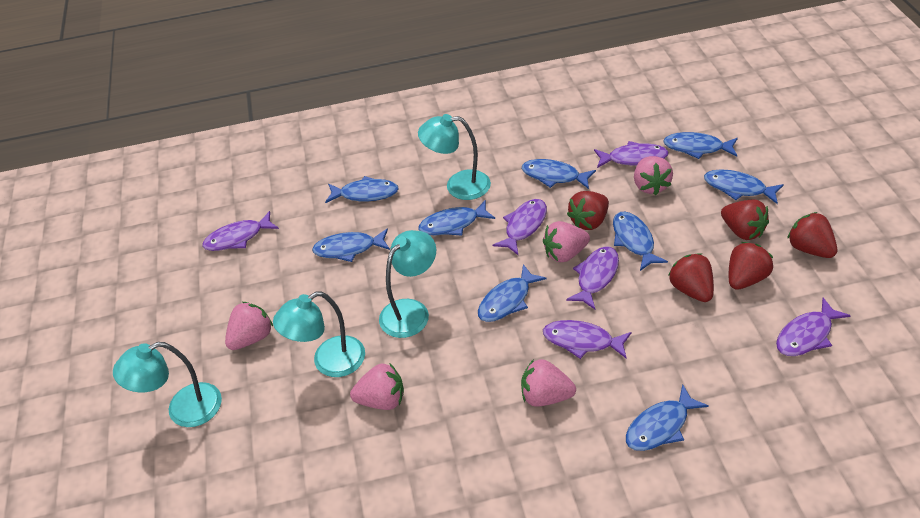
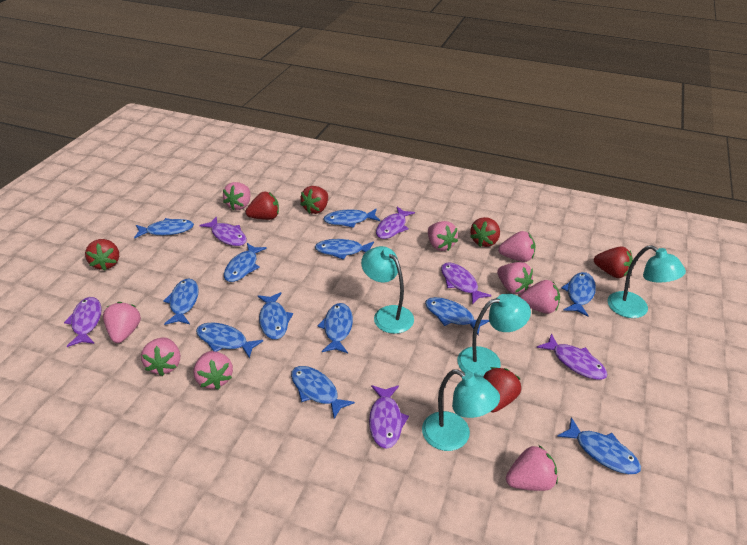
blue fish: [312,229,390,262] [325,176,399,203] [418,200,495,236] [478,264,547,322] [522,159,596,189] [613,212,668,271] [626,384,709,451] [663,132,738,159] [704,169,784,204] = 9 -> [134,218,194,239] [163,278,199,325] [196,323,263,359] [224,243,267,282] [258,292,293,340] [291,366,355,419] [315,239,374,259] [318,303,353,353] [323,209,380,228] [425,297,489,335] [557,417,641,474] [561,272,596,317] = 12
pink strawberry: [225,302,273,350] [350,364,404,410] [521,359,576,407] [543,221,590,262] [634,156,673,195] = 5 -> [103,302,141,343] [141,337,180,376] [193,351,233,390] [223,182,251,210] [428,221,458,251] [497,262,533,294] [498,231,536,262] [506,445,558,491] [519,280,560,314] = 9
red strawberry: [567,191,609,230] [668,253,714,302] [721,199,769,240] [729,242,773,290] [787,212,837,258] = 5 -> [85,239,119,270] [246,192,279,220] [300,186,328,214] [470,217,500,247] [483,367,521,412] [594,247,633,278] = 6

